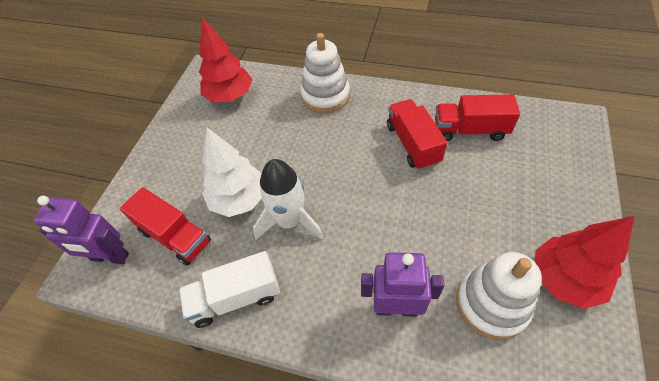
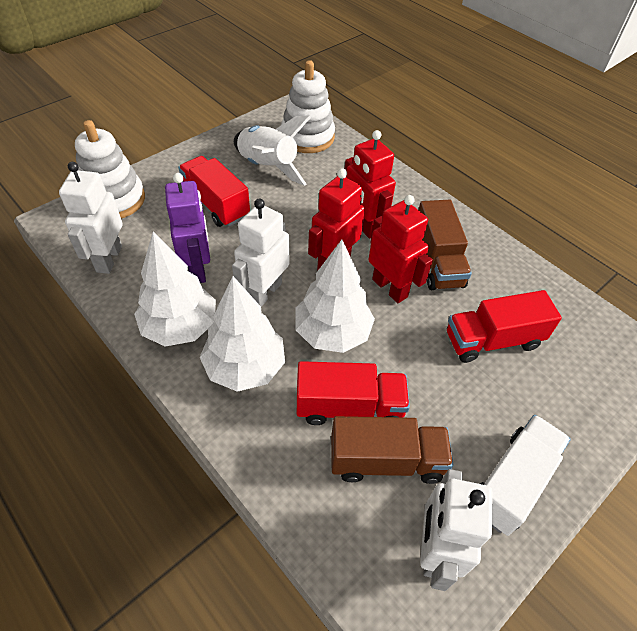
brown truck: none = 0 -> [331,416,453,484] [419,200,472,290] = 2
purple robot: [34,196,129,264] [361,252,444,316] = 2 -> [165,173,210,283] = 1
red robot: none = 0 -> [308,168,365,270] [345,130,396,238] [368,195,433,303] = 3
red tree: [199,17,252,103] [535,216,634,309] = 2 -> none = 0
white robot: none = 0 -> [59,162,123,274] [232,198,290,307] [420,469,493,591] = 3
white tree: [202,128,262,217] = 1 -> [134,231,216,347] [200,276,285,392] [295,240,375,353] = 3

